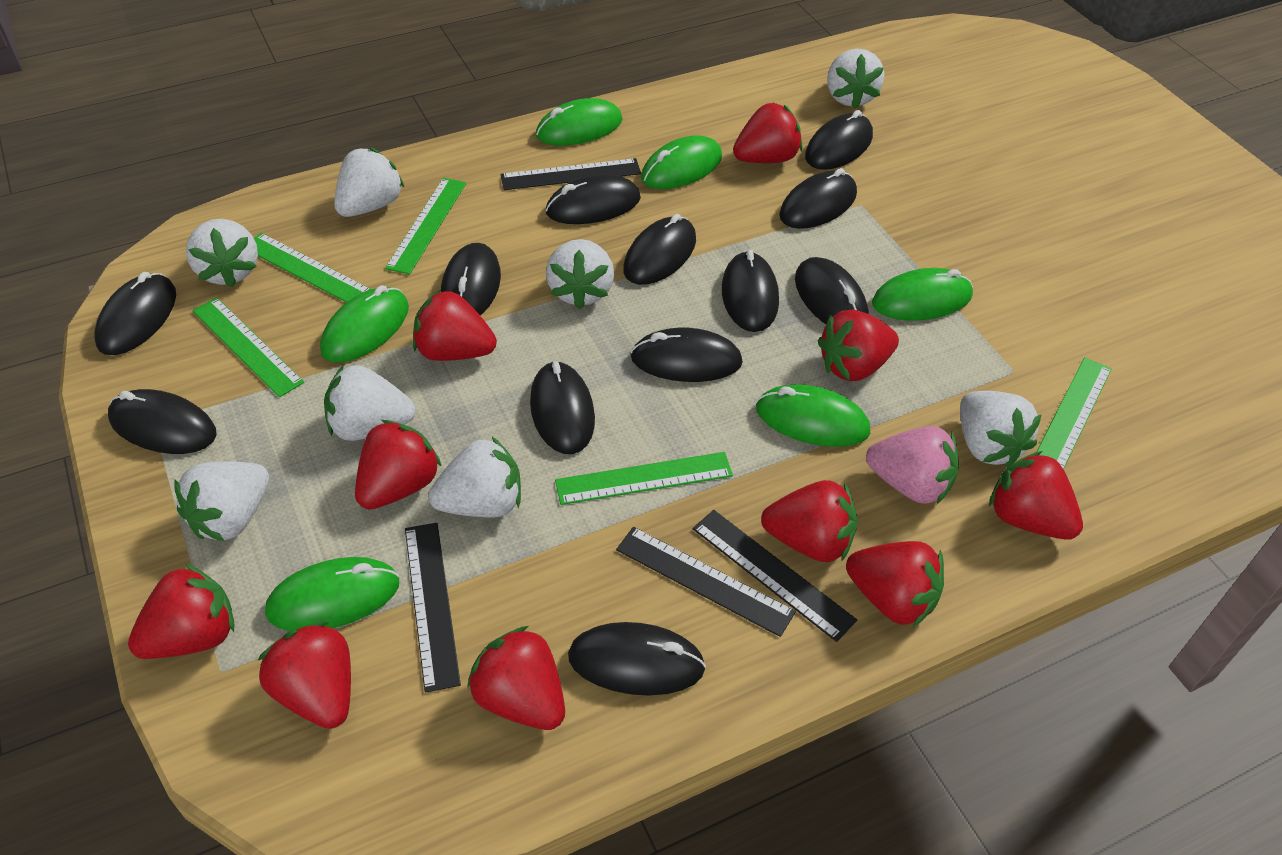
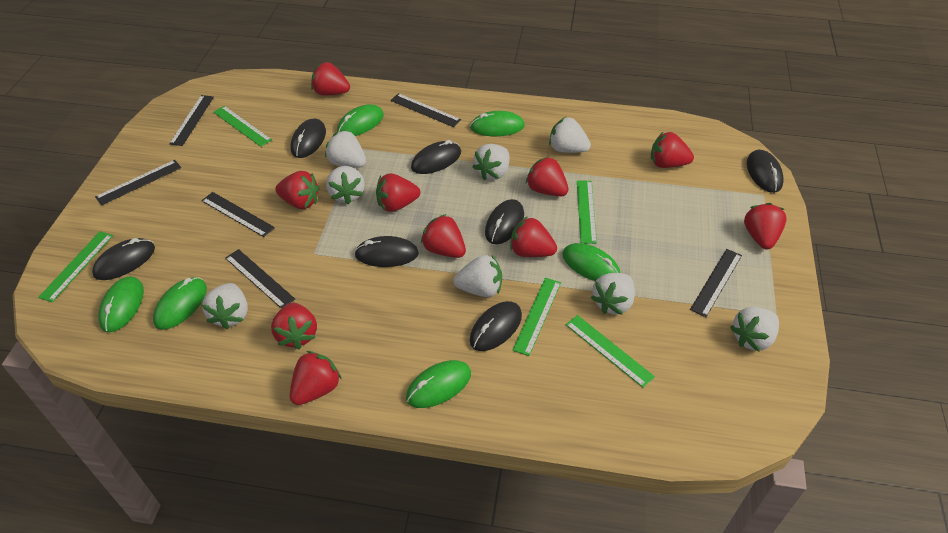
black mouse: [94,272,176,355] [108,389,217,454] [441,243,501,315] [530,361,595,454] [546,174,641,224] [568,622,706,696] [623,214,696,285] [631,328,743,382] [722,250,779,332] [779,168,857,229] [795,257,868,325] [805,110,873,170] = 12 -> [92,238,155,280] [291,119,326,158] [354,236,419,267] [411,140,461,174] [470,301,522,351] [485,199,524,244] [747,150,784,193] = 7
black ruler: [405,523,461,693] [500,158,641,190] [616,527,796,637] [693,510,857,642] = 4 -> [95,160,181,205] [169,95,214,146] [201,192,275,237] [225,249,295,308] [391,93,461,127] [690,249,742,317] = 6
pink strawberry: [866,426,959,504] = 1 -> none = 0

